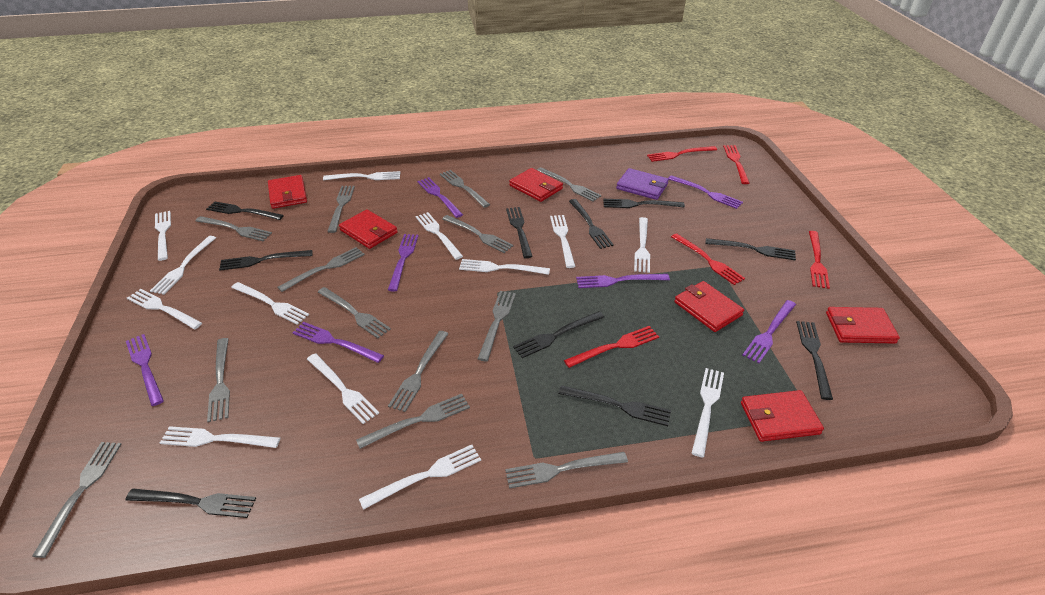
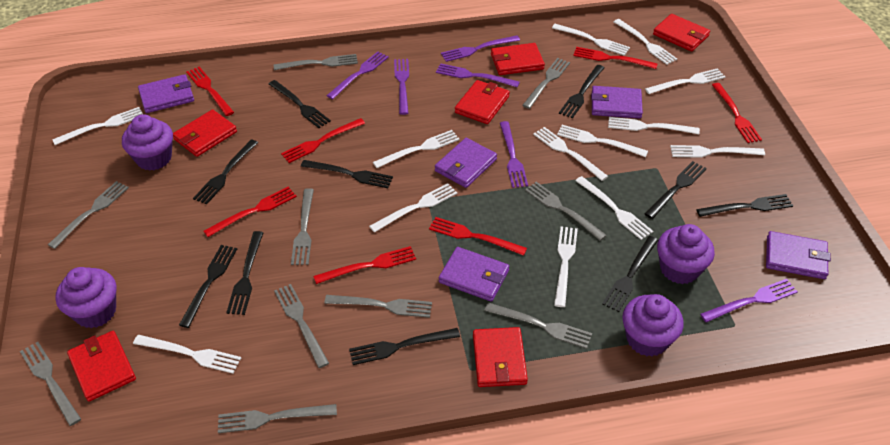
grey fork: [32,442,121,558] [195,216,272,241] [207,338,230,422] [278,247,365,292] [318,287,391,338] [327,186,355,233] [356,394,470,449] [388,331,448,412] [440,170,490,208] [442,215,514,253] [478,291,516,361] [505,452,628,489] [537,167,602,202] = 13 -> [20,342,81,426] [48,181,129,249] [218,404,337,433] [274,54,358,70] [274,284,329,368] [291,188,314,265] [324,295,432,318] [484,302,592,349] [522,58,570,109] [525,182,607,241] = 10
purple cupcake: none = 0 -> [55,267,116,328] [122,114,173,171] [622,294,684,357] [657,224,715,284] = 4
purple fork: [126,334,164,406] [292,322,384,363] [388,234,419,291] [417,177,463,218] [576,274,670,288] [668,175,743,209] [743,300,796,363] = 7 -> [326,51,389,99] [394,59,409,115] [436,63,520,88] [441,35,520,62] [500,121,528,188] [700,279,798,323] = 6
purple wallet: [616,168,669,200] = 1 -> [138,74,194,113] [435,138,497,188] [439,247,509,302] [591,86,643,119] [766,231,831,279] = 5
red fork: [564,326,659,368] [647,146,717,162] [671,233,745,285] [723,145,750,184] [809,231,830,289] = 5 -> [186,67,234,116] [204,187,297,237] [281,118,365,163] [313,246,416,284] [429,217,527,256] [573,47,658,69] [712,83,762,143] = 7

